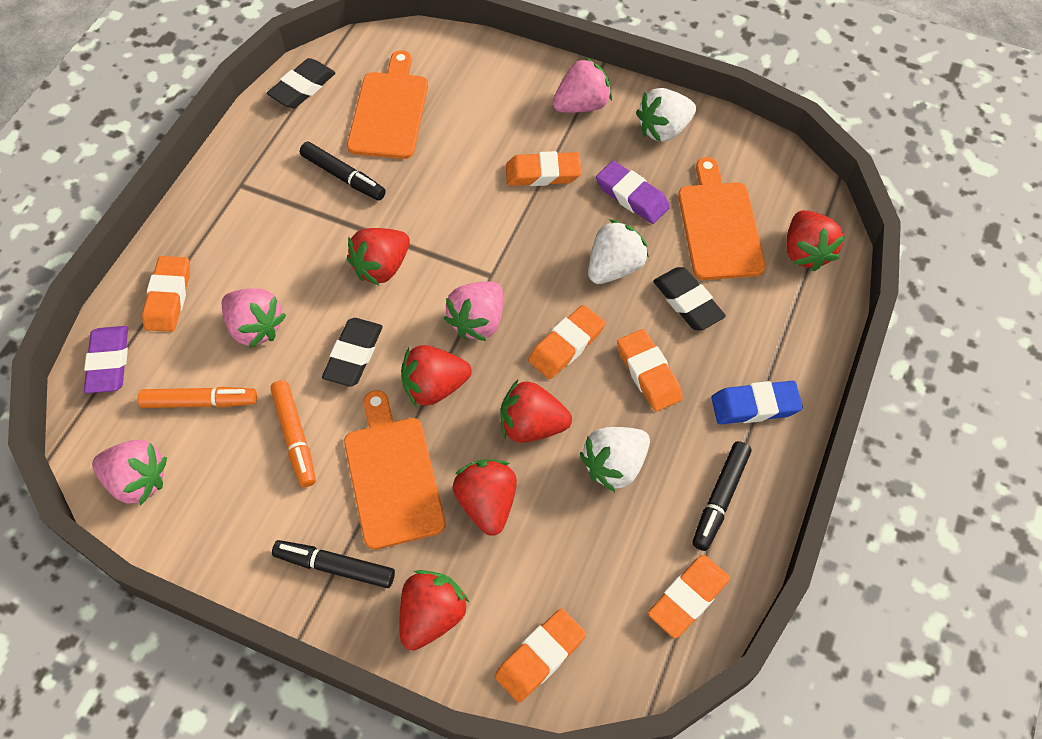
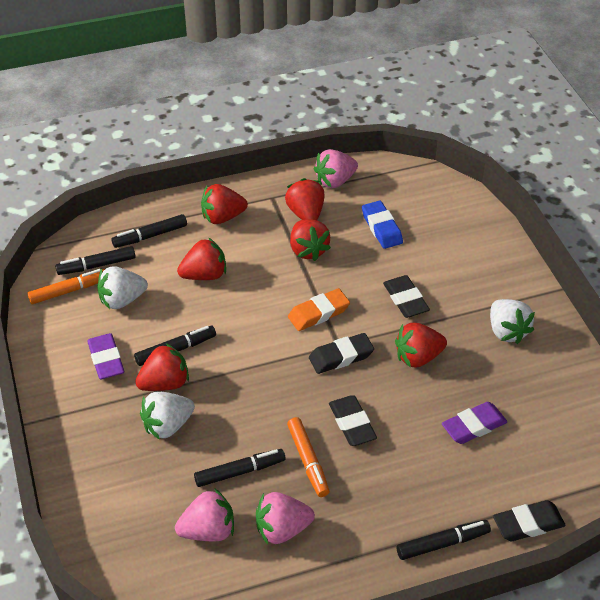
black eraser: [267,58,335,108] [322,318,383,387] [653,267,726,331] = 3 -> [309,333,374,374] [329,395,377,446] [383,275,430,318] [493,500,566,541] = 4
black marker: [272,540,395,588] [300,141,386,201] [692,441,751,551] = 3 -> [55,246,136,275] [111,214,187,248] [134,326,216,366] [194,449,285,487] [397,520,491,560] = 5
orange cutting board: [344,390,446,550] [347,50,428,159] [678,157,766,280] = 3 -> none = 0
orange eraser: [142,256,190,332] [495,609,586,703] [506,151,581,186] [528,305,605,379] [617,329,683,412] [648,555,730,638] = 6 -> [288,288,350,331] = 1
pink strawberry: [92,440,167,506] [222,289,286,348] [444,281,503,341] [553,57,612,113] = 4 -> [175,489,234,541] [256,492,315,544] [314,149,358,188] = 3

